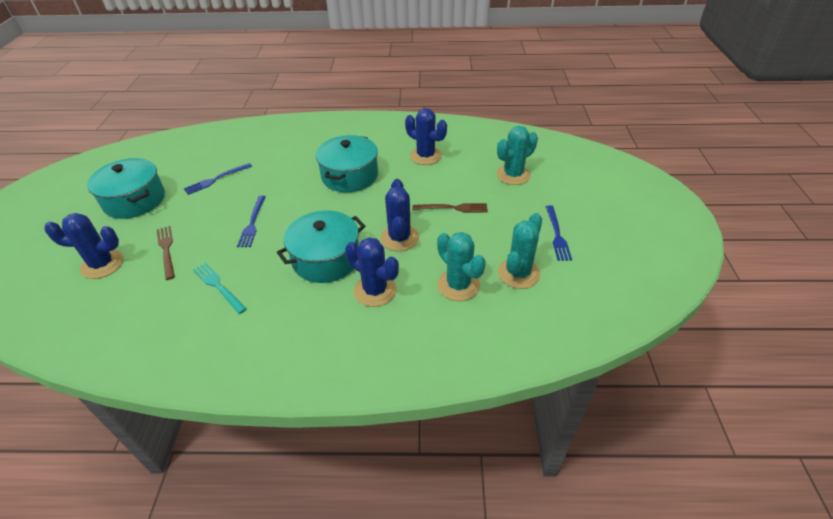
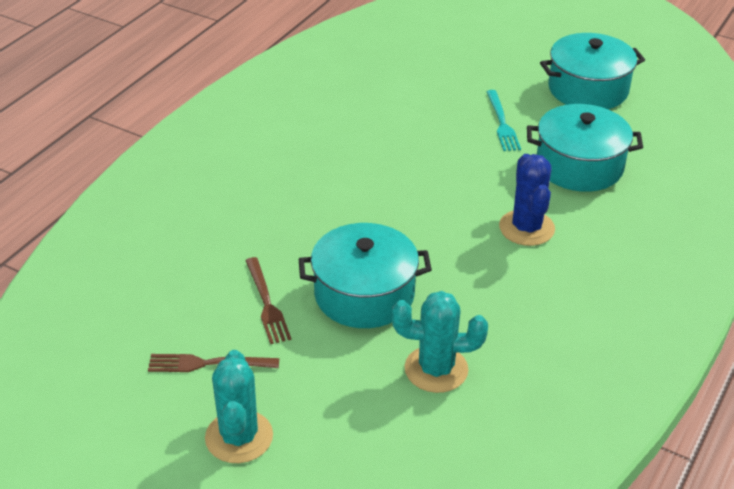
blue cactus: [44,213,124,279] [345,237,399,307] [380,179,419,251] [405,108,447,165] = 4 -> [499,154,555,246] = 1
blue fork: [184,163,252,195] [237,196,266,247] [545,205,572,261] = 3 -> none = 0
turquoise cactus: [437,232,486,301] [496,126,538,185] [498,213,542,289] = 3 -> [205,350,273,463] [392,291,488,393] = 2

